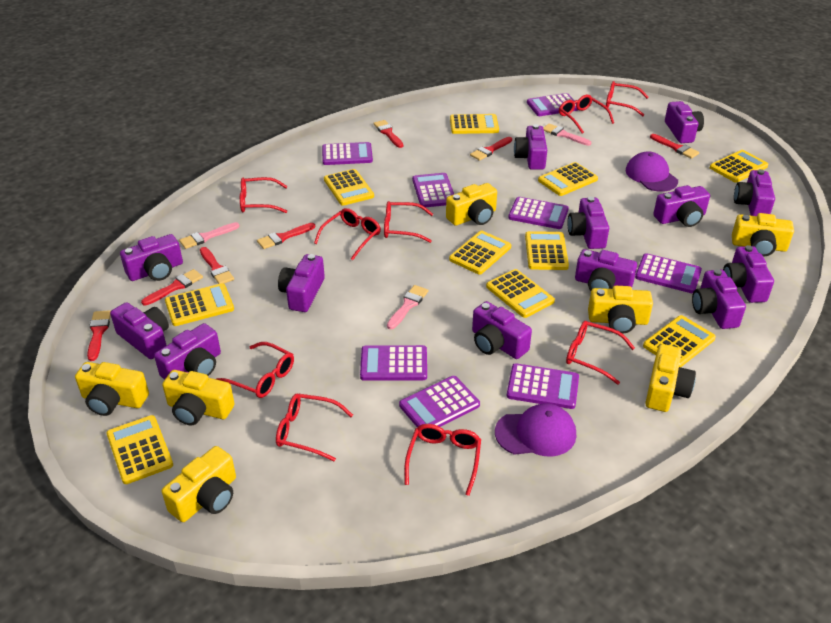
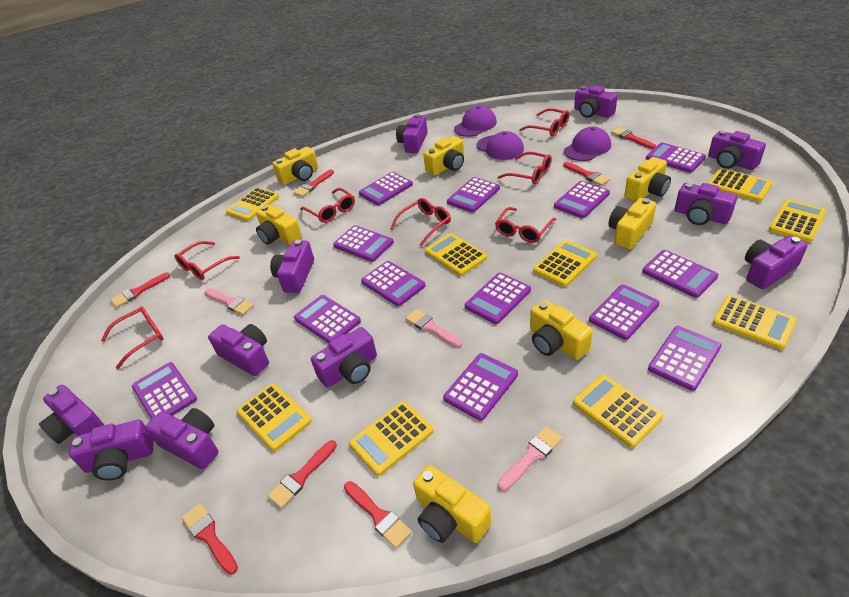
purple calculator: [322,142,373,165] [360,345,427,381] [399,376,480,428] [412,173,454,207] [507,363,579,409] [508,197,569,229] [527,93,578,116] [635,253,702,293] = 8 -> [132,362,197,420] [294,295,361,344] [333,225,394,262] [359,172,413,205] [361,261,426,306] [443,353,518,421] [447,177,500,213] [465,273,531,324] [554,181,610,218] [589,284,660,340] [642,250,718,298] [646,142,706,173] [648,326,722,391] = 13
purple camera: [110,302,169,359] [120,234,183,281] [154,323,221,380] [278,254,325,312] [472,301,532,359] [514,124,547,170] [567,197,609,249] [575,249,637,291] [653,185,710,227] [665,101,704,143] [692,269,746,329] [723,245,774,303] [734,169,775,216] = 13 -> [39,385,104,444] [69,420,154,480] [145,408,219,469] [208,324,269,376] [270,240,314,293] [311,327,377,388] [396,114,428,153] [574,85,617,118] [675,183,737,225] [708,131,766,170] [745,235,808,289] = 11
purple cap: [495,403,576,457] [626,152,678,192] = 2 -> [454,106,497,137] [476,131,524,160] [564,127,611,161] = 3
red glasses: [216,342,294,398] [240,177,288,213] [276,393,353,462] [314,208,381,260] [384,201,433,243] [404,424,481,496] [559,94,614,133] [566,321,635,385] [606,81,649,116] = 9 -> [101,306,164,369] [175,241,240,280] [300,188,355,223] [390,198,451,246] [495,207,556,243] [498,152,552,184] [519,108,569,136] = 7
yellow calculator: [106,415,173,484] [165,283,234,326] [324,169,374,206] [449,231,511,275] [450,114,499,134] [486,269,555,318] [525,231,569,270] [538,162,598,196] [643,315,716,367] [710,150,768,183] = 10 -> [226,187,279,221] [237,383,312,451] [349,401,434,476] [425,233,487,276] [533,240,597,287] [573,374,663,448] [708,168,773,202] [713,295,797,350] [769,199,827,242] = 9

